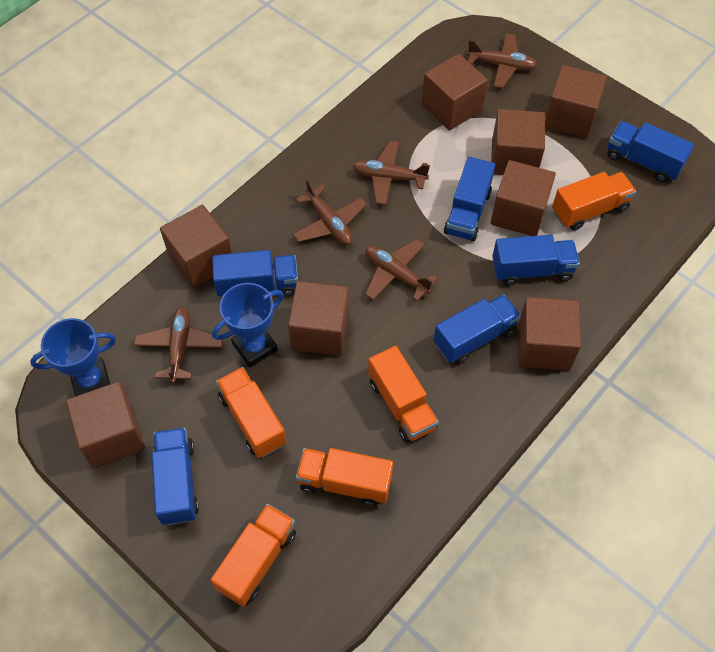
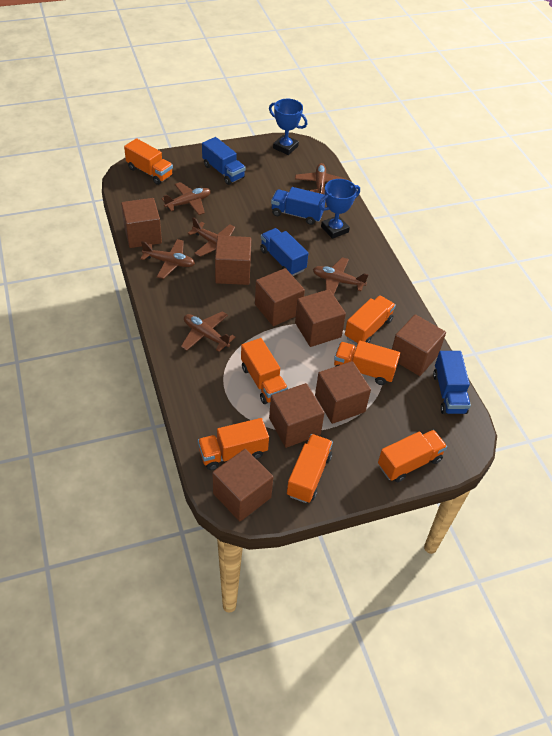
blue truck: [152,428,199,525] [212,250,298,296] [434,294,521,364] [444,157,495,241] [492,235,580,285] [608,121,694,182] = 6 -> [202,137,245,185] [260,228,308,276] [271,187,325,225] [433,351,471,414] = 4
brown plane: [134,306,223,383] [293,178,367,245] [353,141,430,205] [365,239,438,301] [467,33,538,88] = 5 -> [140,239,195,279] [162,182,211,215] [181,311,236,352] [187,217,235,257] [295,163,345,194] [313,257,369,295] = 6
orange truck: [211,504,296,607] [216,367,286,458] [296,448,393,506] [368,346,439,442] [552,172,636,230] = 5 -> [124,138,173,185] [198,418,269,470] [241,338,288,404] [287,434,333,503] [334,341,400,385] [345,295,396,345] [378,430,447,482] = 7

